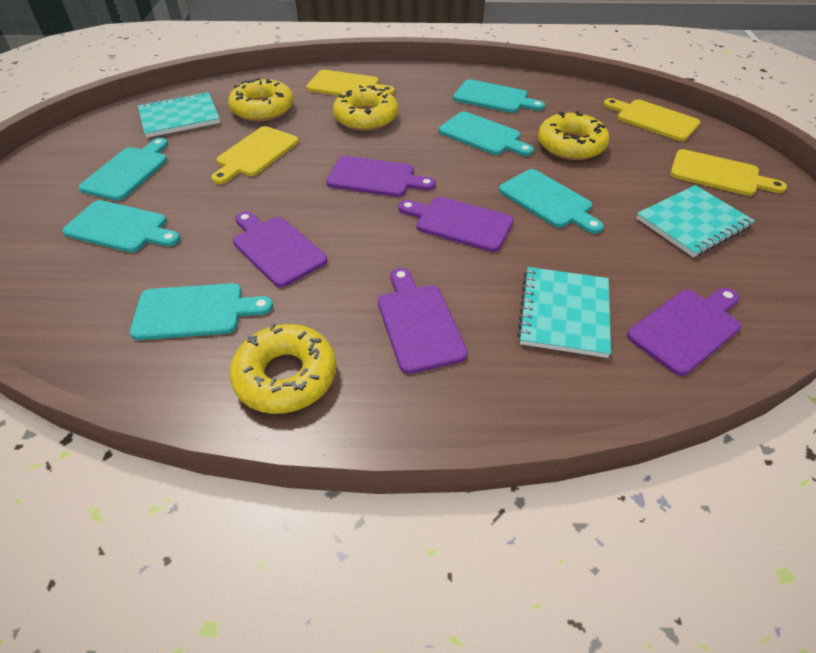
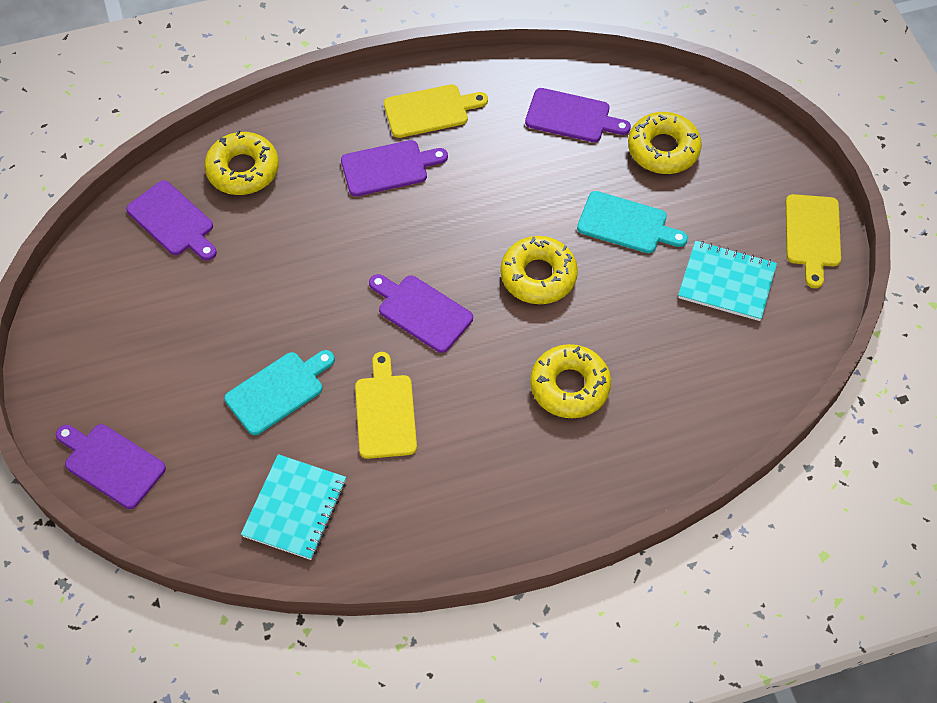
turquoise cutting board: [62,200,180,253] [78,138,168,201] [130,283,273,340] [439,112,534,156] [453,79,545,113] [499,169,604,234] = 6 -> [224,350,335,435] [577,191,688,253] = 2
turquoise notebook: [138,92,220,138] [517,267,611,358] [637,185,755,257] = 3 -> [241,454,346,560] [678,241,777,321] = 2
yellow cutting board: [211,126,299,184] [306,70,395,96] [603,98,700,141] [670,149,787,196] = 4 -> [355,352,417,459] [384,84,488,138] [786,194,841,288] = 3

